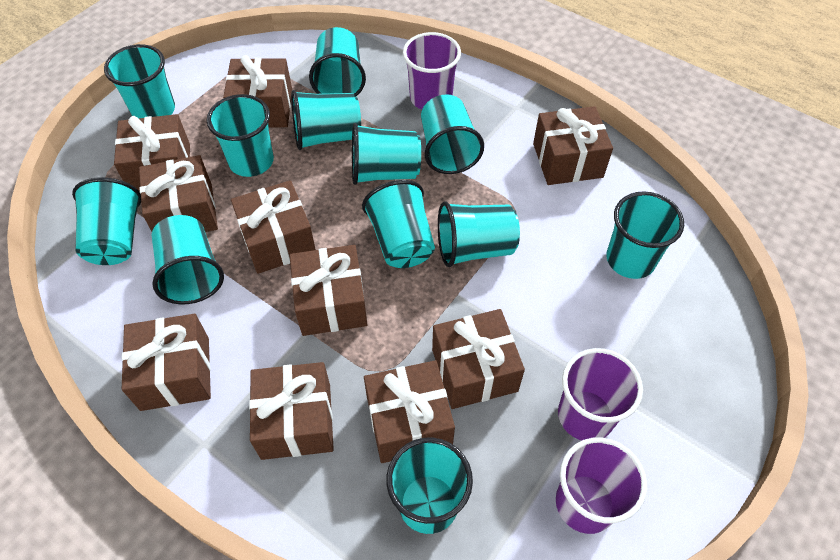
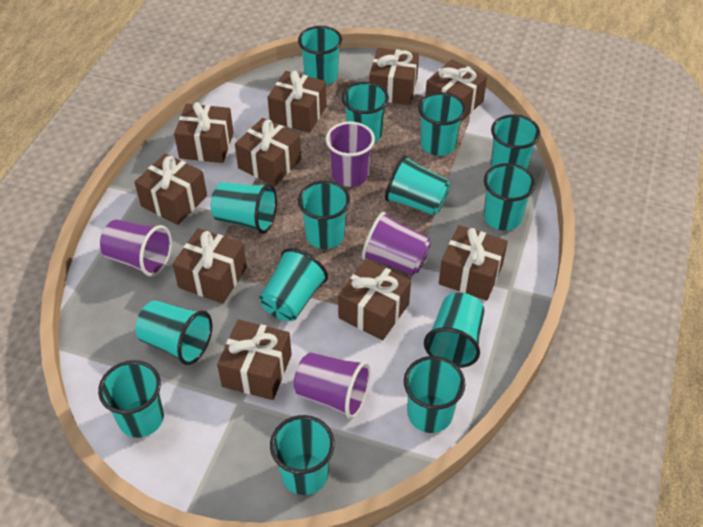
purple cup: [403,32,461,110] [556,437,647,534] [558,348,643,440] = 3 -> [100,219,172,277] [294,353,371,419] [326,122,375,187] [362,212,431,275] = 4
turquoise cup: [72,177,141,265] [104,44,175,118] [152,215,224,304] [207,94,274,177] [291,90,361,150] [309,27,366,97] [352,123,421,185] [362,180,435,268] [386,437,473,534] [421,94,484,174] [438,201,520,267] [606,191,684,279] = 12 -> [98,360,164,438] [136,300,212,365] [211,182,277,234] [259,248,328,321] [270,415,335,495] [298,26,342,85] [298,181,350,249] [342,82,389,143] [385,156,450,215] [404,356,466,433] [418,92,466,156] [424,292,485,368] [484,163,536,231] [491,114,540,169] = 14

